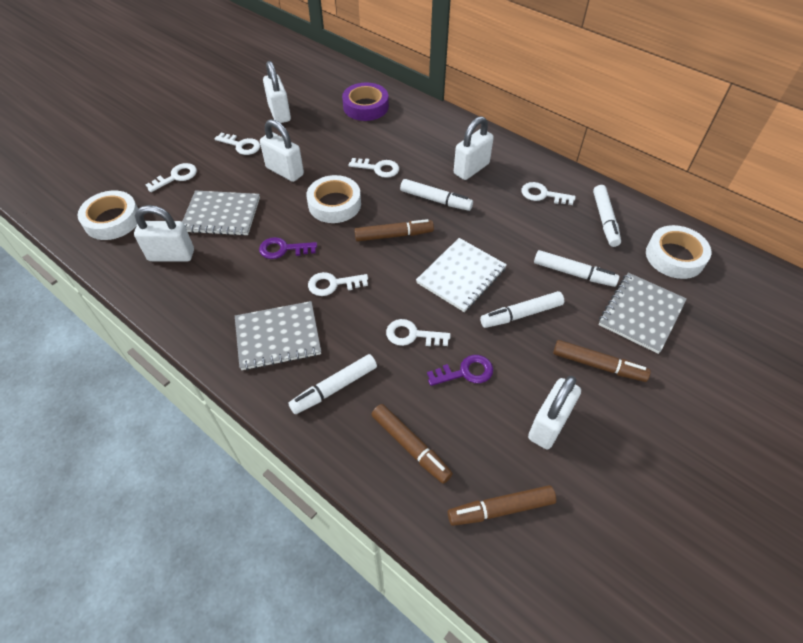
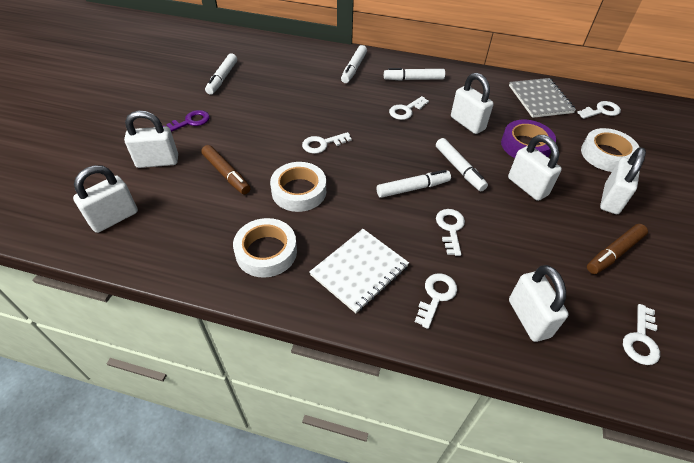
brown marker: [354,219,434,242] [371,404,453,484] [448,485,556,526] [553,340,651,382] = 4 -> [201,145,251,194] [587,224,648,274] = 2
grey notebook: [182,190,260,236] [235,301,321,370] [599,273,687,354] = 3 -> [509,78,576,118] = 1
purple key: [259,237,317,259] [427,355,493,386] = 2 -> [163,110,210,132] = 1
white padlock: [134,205,194,262] [260,119,304,182] [263,61,291,123] [454,116,494,180] [528,376,581,449] = 5 -> [73,165,138,233] [124,111,178,168] [451,73,494,134] [508,135,562,201] [509,265,569,342] [600,147,646,214] = 6

